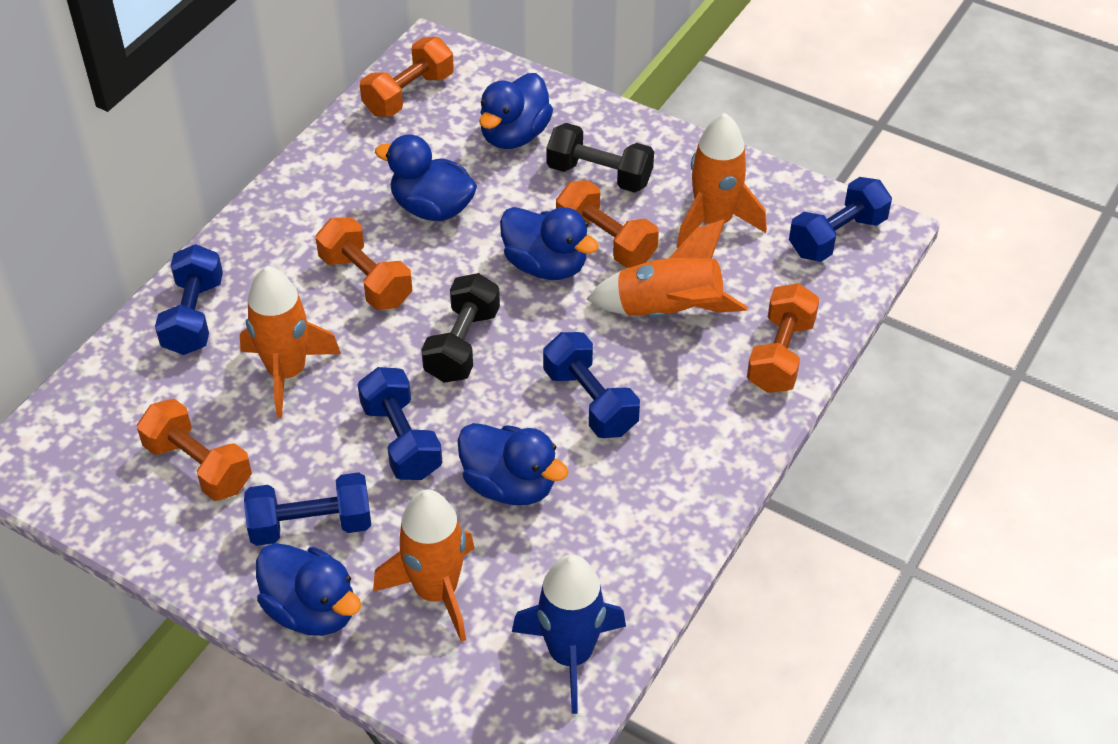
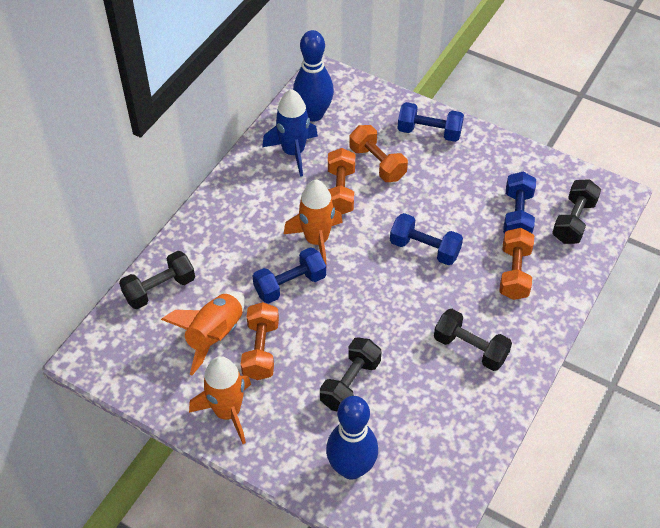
black dumbbell: [421,273,500,383] [546,123,654,193] = 2 -> [119,251,195,309] [320,337,381,411] [434,309,512,371] [552,179,601,244] = 4
blue bowling pin: none = 0 -> [293,30,334,121] [326,396,378,480] = 2
blue duck: [256,543,361,636] [375,134,477,221] [457,423,569,505] [479,73,553,149] [500,207,599,280] = 5 -> none = 0
blue dumbbell: [155,244,223,355] [244,472,371,546] [358,367,442,480] [543,332,640,438] [789,177,892,262] = 5 -> [253,247,326,303] [390,213,463,265] [397,102,464,142] [503,172,536,234] = 4
orange dumbbell: [137,399,252,501] [316,217,412,310] [360,37,454,117] [556,180,659,268] [747,283,819,393] = 5 -> [241,302,279,380] [328,148,355,215] [349,125,408,182] [499,228,534,300] = 4
orange rocket: [240,266,341,418] [373,489,475,642] [587,219,747,318] [676,113,767,248] = 4 -> [161,291,245,375] [189,356,251,444] [284,180,343,268] = 3

